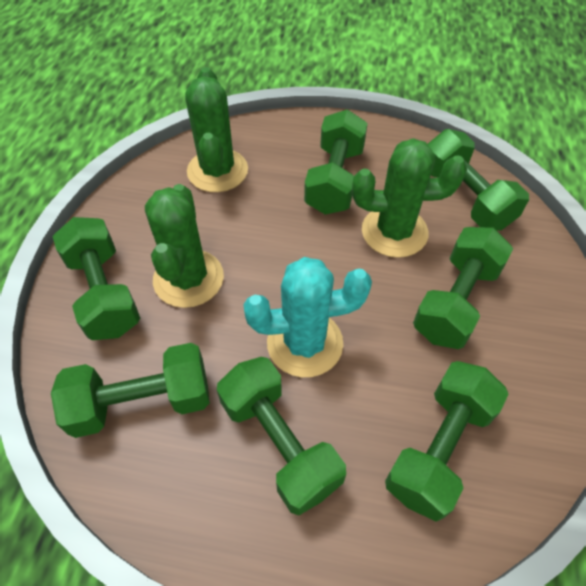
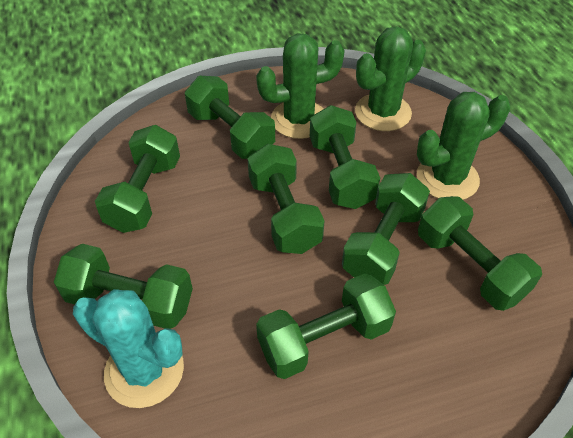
green dumbbell: [51,343,210,438] [53,217,140,340] [217,357,346,516] [304,109,368,215] [385,361,509,521] [413,227,513,349] [428,129,529,231] = 7 -> [54,244,193,329] [95,125,180,233] [185,76,275,159] [248,144,325,254] [256,273,396,379] [310,105,380,209] [342,173,430,285] [418,196,542,311] = 8

